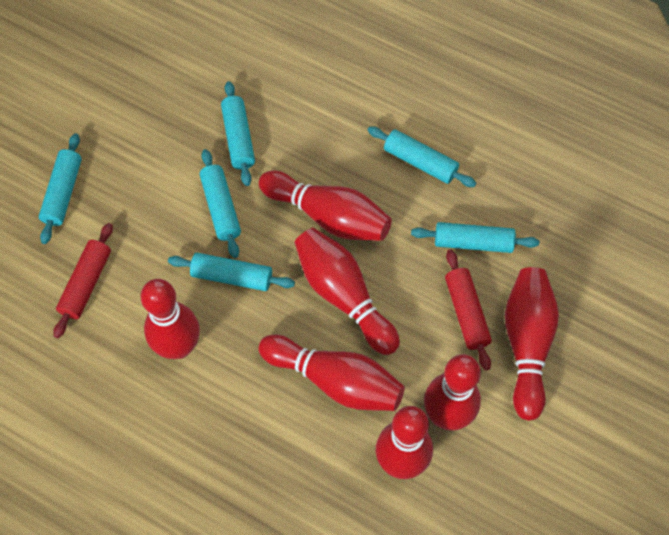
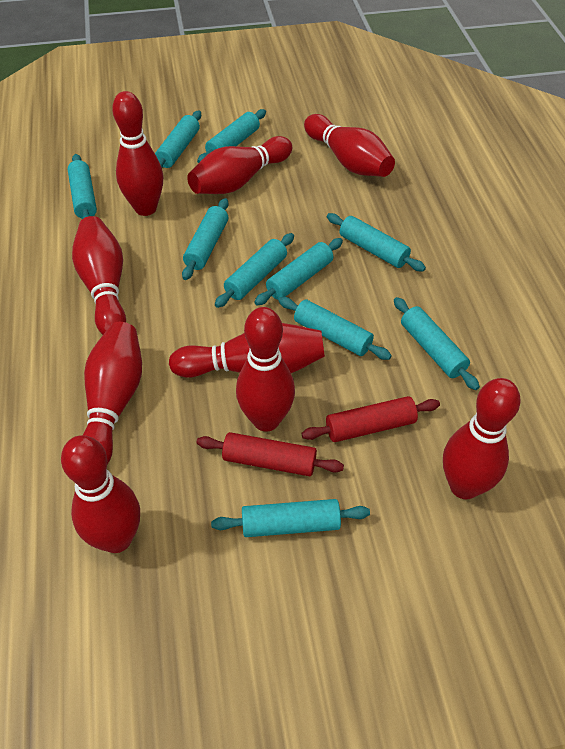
red bowling pin: [141,279,200,359] [258,335,405,411] [259,171,392,241] [294,228,400,355] [376,406,433,479] [424,354,481,431] [505,267,559,421] = 7 -> [61,435,140,553] [72,216,126,335] [83,322,142,465] [112,91,163,216] [169,323,325,378] [187,136,292,194] [236,307,295,432] [304,114,395,177] [443,378,521,499] = 9
turquoise rolling pin: [39,133,82,244] [168,253,295,291] [200,149,241,258] [221,81,255,186] [368,126,476,187] [411,222,539,253] = 6 -> [68,154,97,219] [155,111,201,168] [182,198,229,280] [197,109,266,163] [211,499,370,537] [215,233,294,308] [254,238,343,305] [278,297,392,360] [327,213,426,272] [394,297,480,390] = 10

